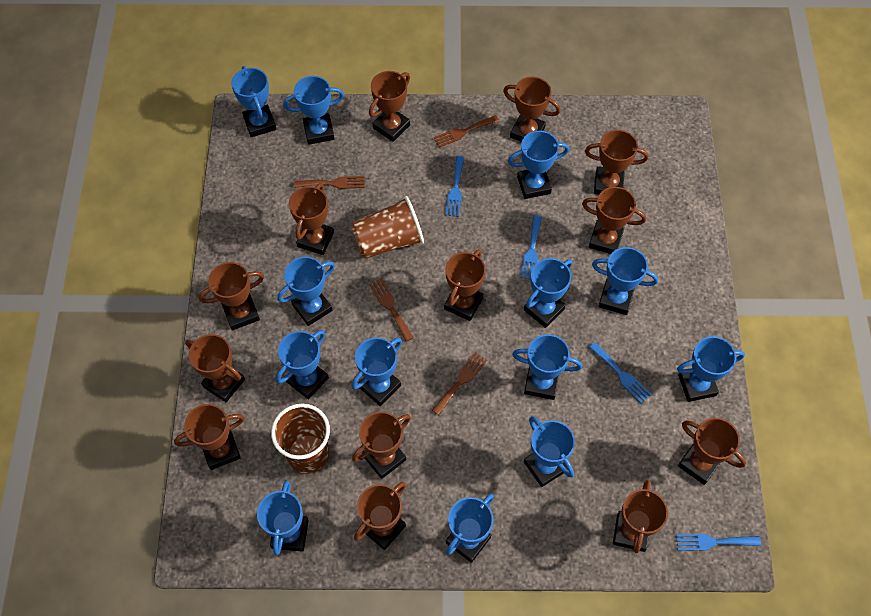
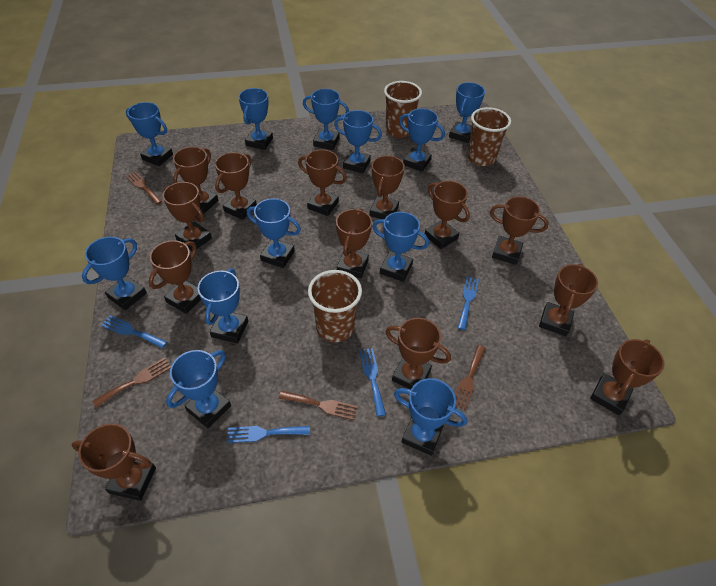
blue trophy: [231,66,276,137] [257,480,309,556] [276,330,329,400] [277,256,335,326] [283,76,344,145] [352,338,402,406] [446,494,494,563] [508,131,569,199] [512,334,582,400] [524,258,572,328] [524,416,575,487] [592,247,658,315] [677,336,745,402] = 13 -> [82,237,147,310] [126,102,173,166] [166,350,231,428] [198,268,248,344] [239,88,273,150] [247,198,301,268] [303,89,349,150] [334,110,382,173] [372,212,429,282] [394,378,467,456] [399,109,445,172] [449,82,485,143] = 12
brown cup: [271,404,330,474] [351,196,424,259] = 2 -> [308,270,362,342] [384,81,422,138] [467,107,511,166] = 3

